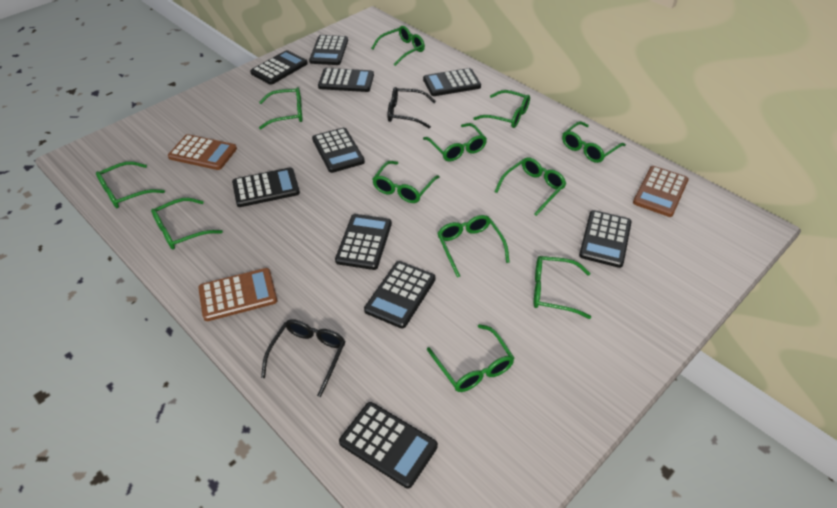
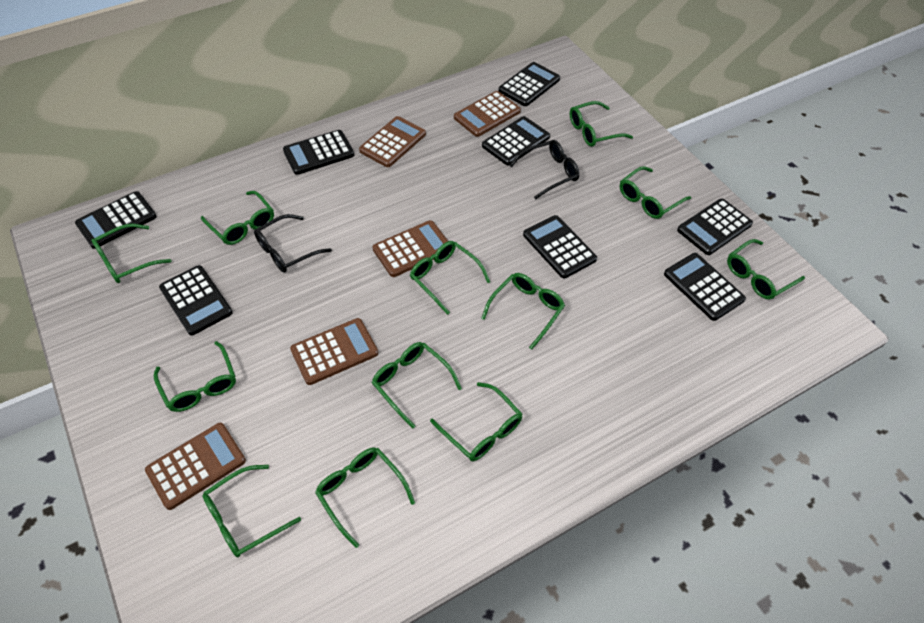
black calculator: [232,168,300,207] [250,50,308,85] [309,35,348,65] [312,128,365,173] [318,68,374,92] [335,214,392,270] [339,402,438,488] [364,261,435,328] [423,68,481,96] [579,210,632,268] = 10 -> [75,191,157,249] [159,265,233,335] [283,130,354,175] [482,116,550,165] [499,62,560,106] [523,215,597,278] [664,253,746,321] [677,199,753,255] = 8
brown calculator: [168,134,237,170] [198,268,278,321] [633,166,689,217] = 3 -> [145,423,246,510] [290,318,378,385] [359,116,426,167] [373,220,448,277] [454,91,521,137] = 5

